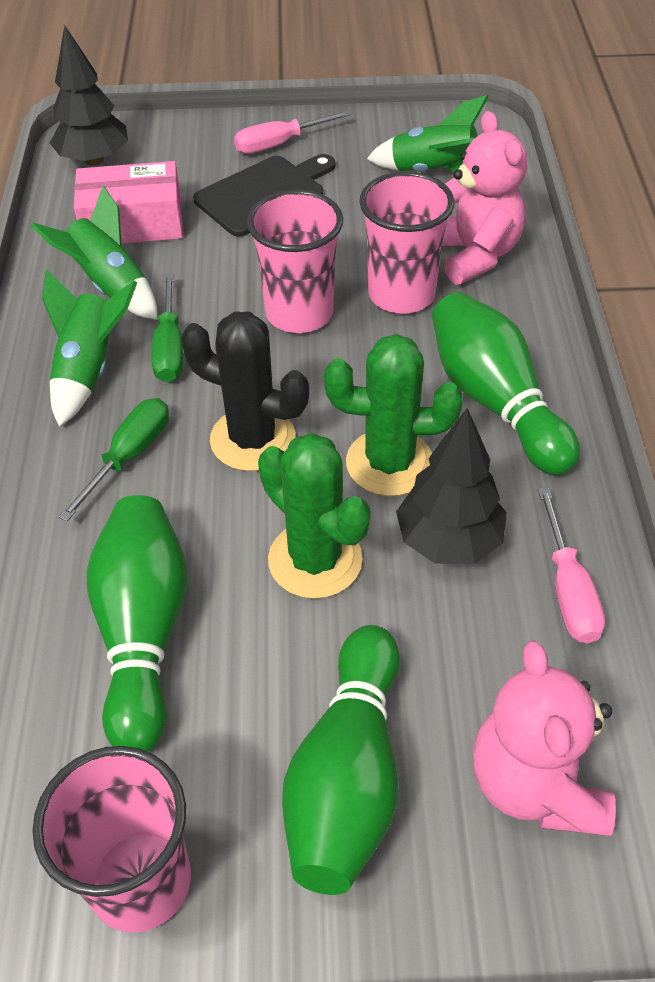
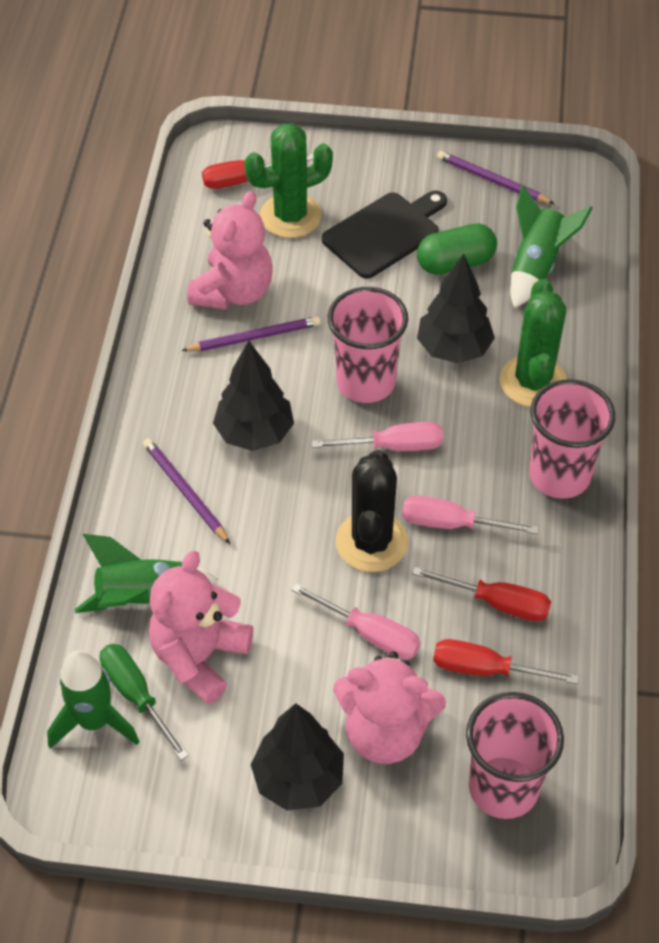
black tree: [50,26,128,166] [396,408,507,564] = 2 -> [213,341,294,451] [251,703,344,811] [417,254,495,364] = 3
green bowling pin: [86,495,188,752] [282,625,400,895] [432,292,580,475] = 3 -> none = 0
green capsule: none = 0 -> [417,223,497,275] = 1
green screwdriver: [58,398,169,521] [151,273,183,382] = 2 -> [100,644,189,760] = 1
pink box: [74,161,183,244] = 1 -> none = 0
pink screwdriver: [234,110,351,154] [538,487,605,644] = 2 -> [292,583,420,659] [311,422,443,451] [402,495,539,534] = 3
pink teddy bear: [442,111,527,285] [473,641,616,836] = 2 -> [149,551,254,705] [187,191,273,310] [333,651,446,764] = 3
purple pencil: none = 0 -> [143,438,230,544] [181,316,321,351] [437,151,555,204] = 3
red screwdriver: none = 0 -> [202,154,313,189] [412,567,551,621] [433,639,579,684] = 3

